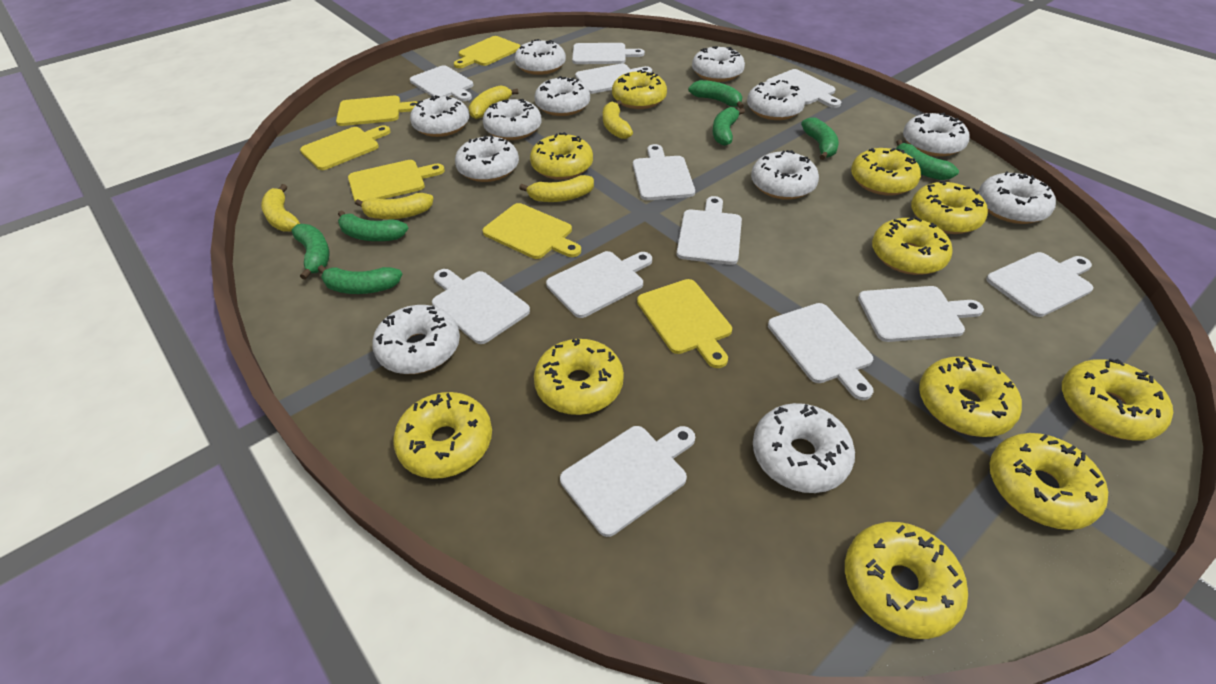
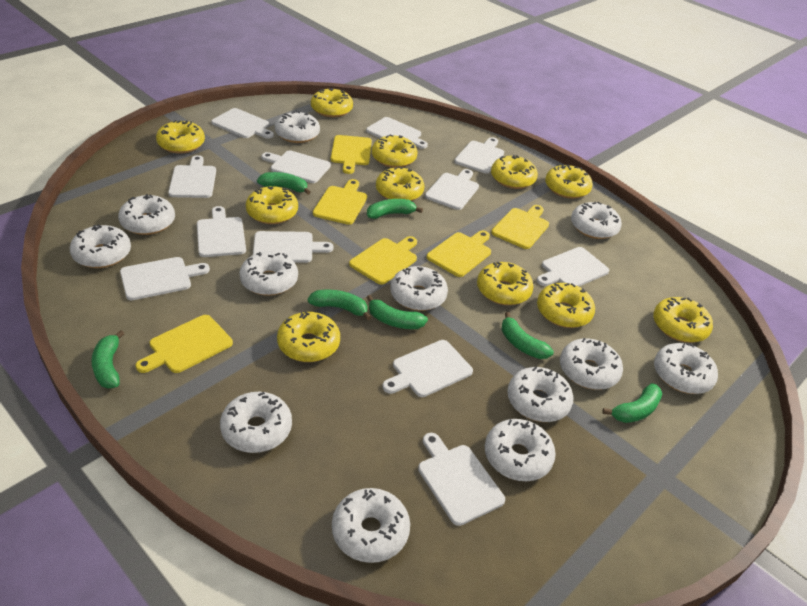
yellow banana: [261,184,300,232] [355,193,433,219] [469,86,519,119] [519,175,594,202] [603,100,633,139] = 5 -> none = 0

